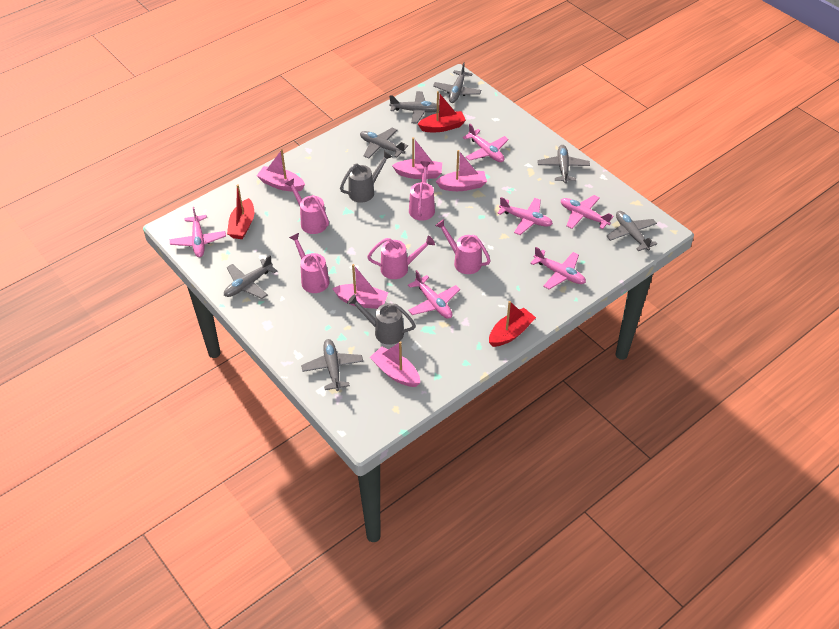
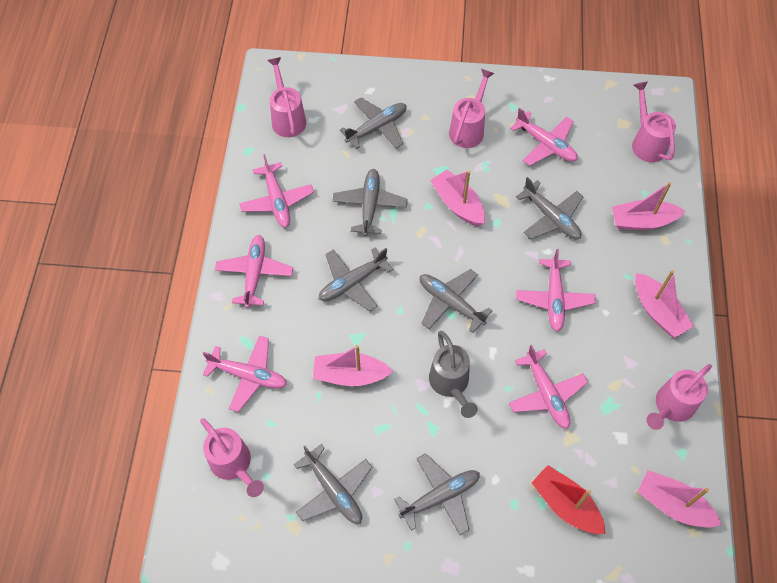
grey watering can: [340,151,392,203] [347,294,416,345] = 2 -> [429,331,477,418] = 1
red boat: [227,184,254,239] [418,91,466,132] [489,301,536,347] = 3 -> [531,465,606,534] = 1

